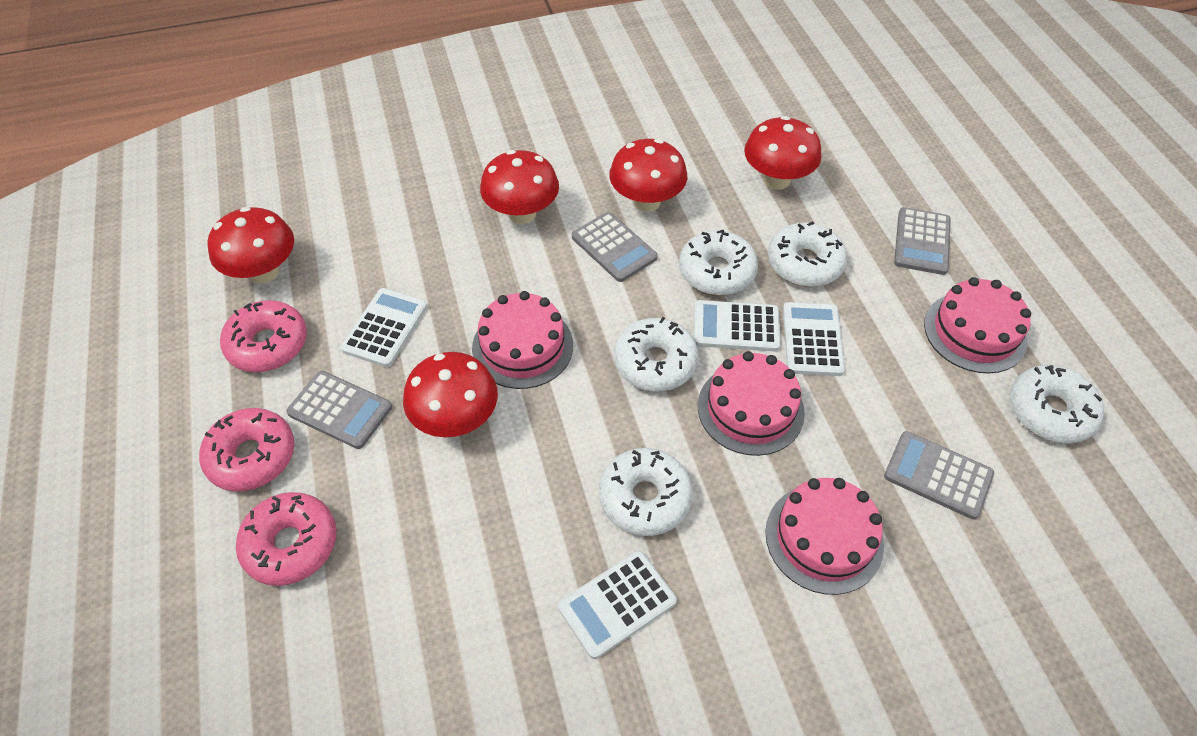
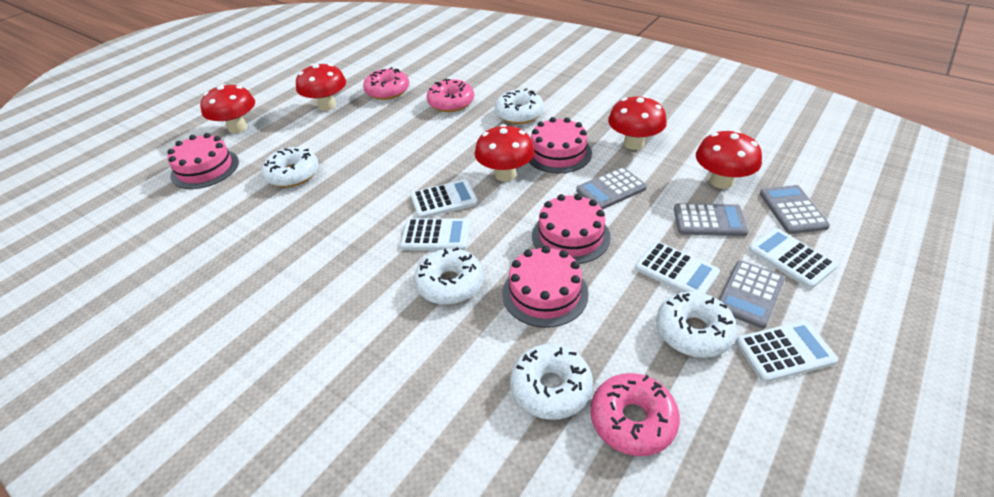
white calculator: [341,288,427,367] [558,551,677,659] [694,300,780,352] [783,302,845,376] = 4 -> [400,219,470,251] [411,179,478,219] [635,241,720,294] [736,321,838,382] [749,228,838,289] = 5

